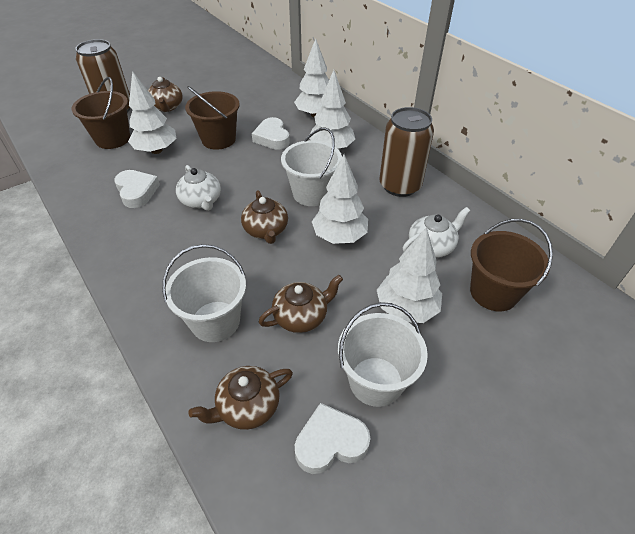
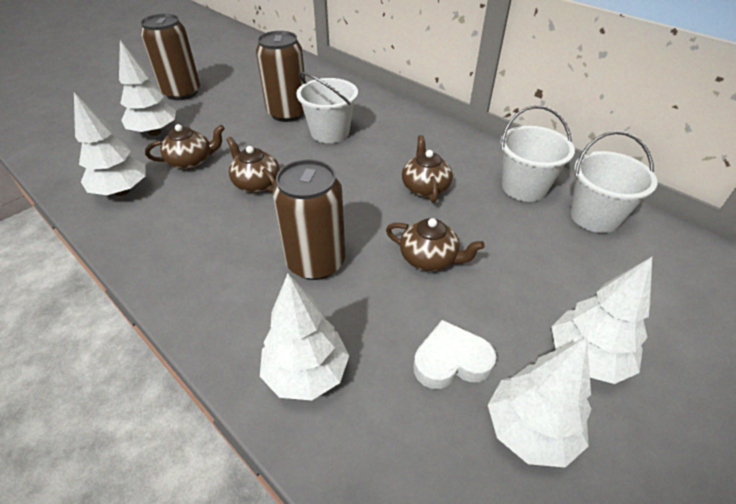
brown bucket: [72,77,130,149] [185,86,240,150] [470,219,553,311] = 3 -> none = 0
brown can: [75,39,130,113] [379,107,434,197] = 2 -> [141,14,200,100] [256,31,305,122] [272,159,345,280] = 3
white heart: [114,170,160,208] [252,117,290,150] [295,403,371,474] = 3 -> [413,320,497,389] = 1
white teapot: [176,165,221,211] [403,207,470,258] = 2 -> none = 0

